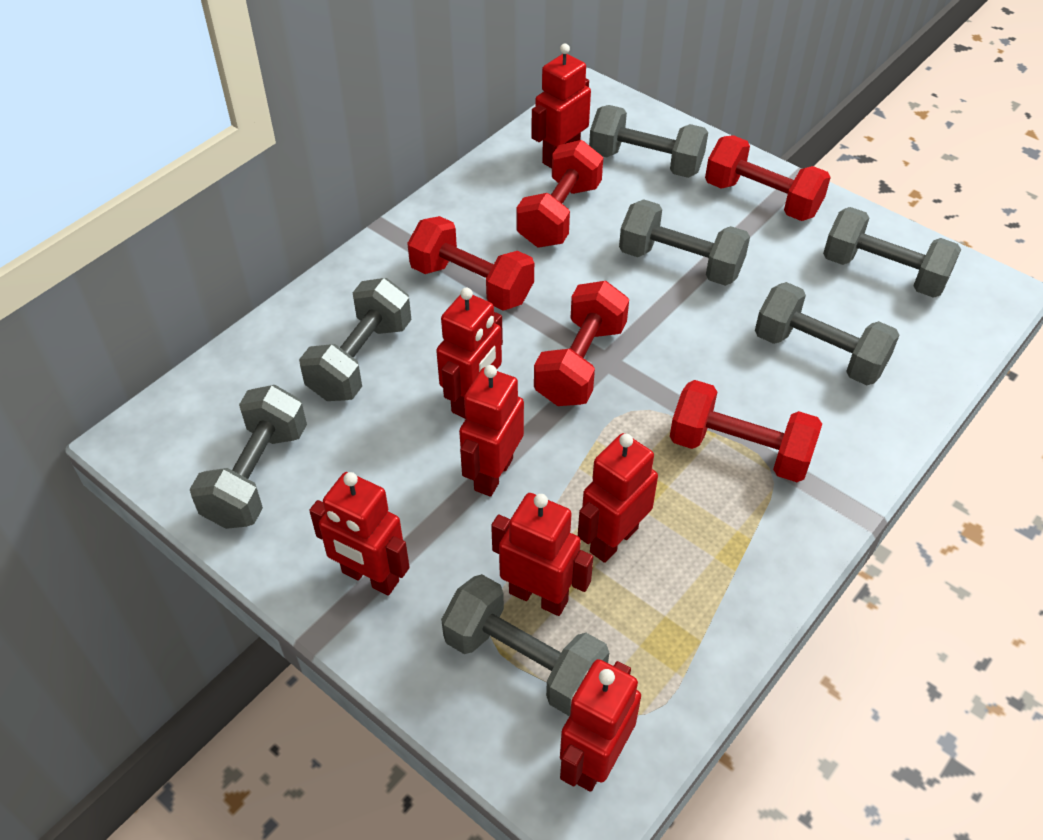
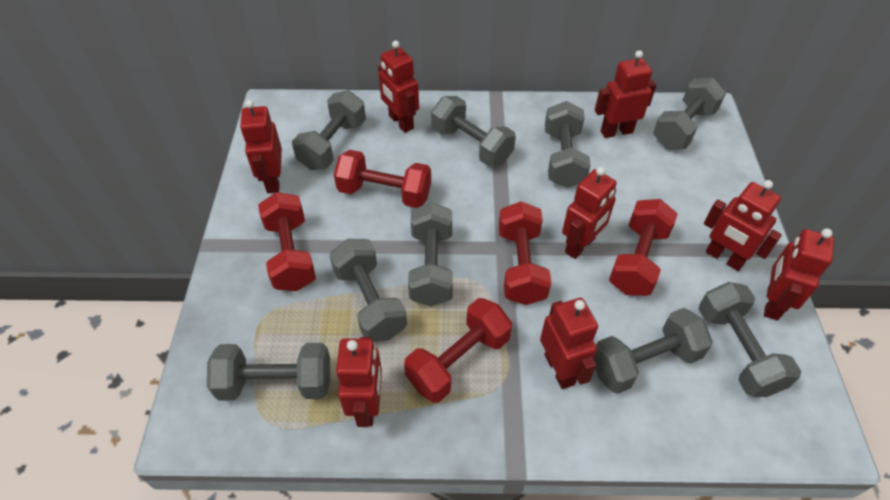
grey dumbbell: [190,385,307,529] [299,278,412,401] [441,574,609,716] [589,105,708,178] [619,199,750,286] [755,282,899,385] [823,207,961,298] = 7 -> [207,343,330,401] [292,90,366,170] [329,239,407,342] [408,202,453,306] [431,96,516,167] [545,101,591,188] [594,308,713,394] [653,77,726,149] [698,282,801,397] = 9
red robot: [309,472,410,596] [436,288,503,419] [459,365,524,497] [491,493,593,616] [531,44,591,168] [560,659,641,792] [578,433,658,563] = 7 -> [240,100,282,193] [336,337,382,427] [378,41,419,133] [540,298,598,389] [562,167,617,259] [595,50,656,138] [704,180,782,271] [764,228,834,321] = 8

